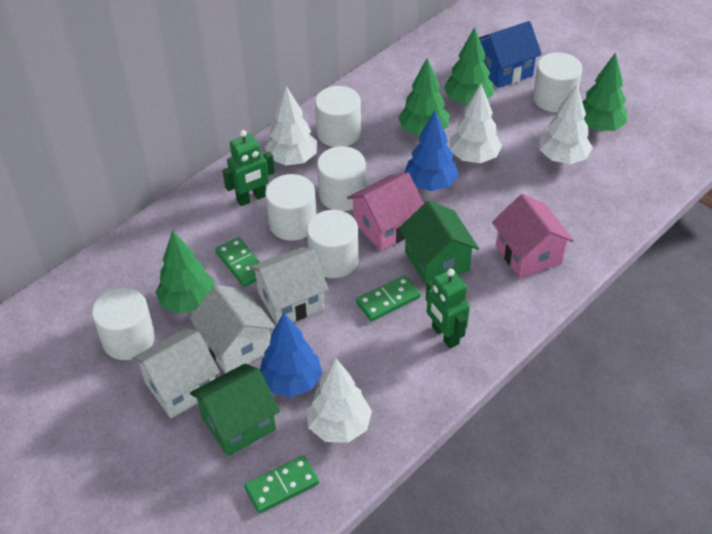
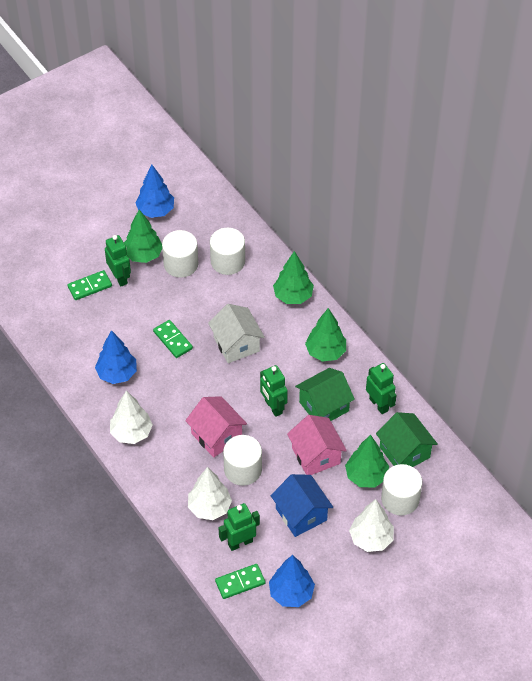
blue tree: [260,312,322,398] [405,111,459,191] = 2 -> [95,330,137,384] [135,165,174,218] [269,555,315,607] = 3
green robot: [223,130,275,206] [426,269,470,349] = 2 -> [105,235,131,286] [219,503,260,551] [260,365,288,417] [366,363,396,414] = 4
white cylinder: [92,288,155,360] [265,174,316,241] [307,210,359,278] [315,86,361,147] [317,146,366,211] [533,52,583,112] = 6 -> [162,230,198,278] [210,228,245,275] [223,435,262,486] [381,464,422,516] = 4
white house: [132,328,220,418] [190,285,276,373] [249,247,329,325] = 3 -> [208,304,265,363] = 1
white tree: [265,86,317,166] [306,358,372,443] [450,84,502,163] [540,84,593,164] = 4 -> [110,391,153,444] [188,467,232,520] [349,499,394,552] = 3

